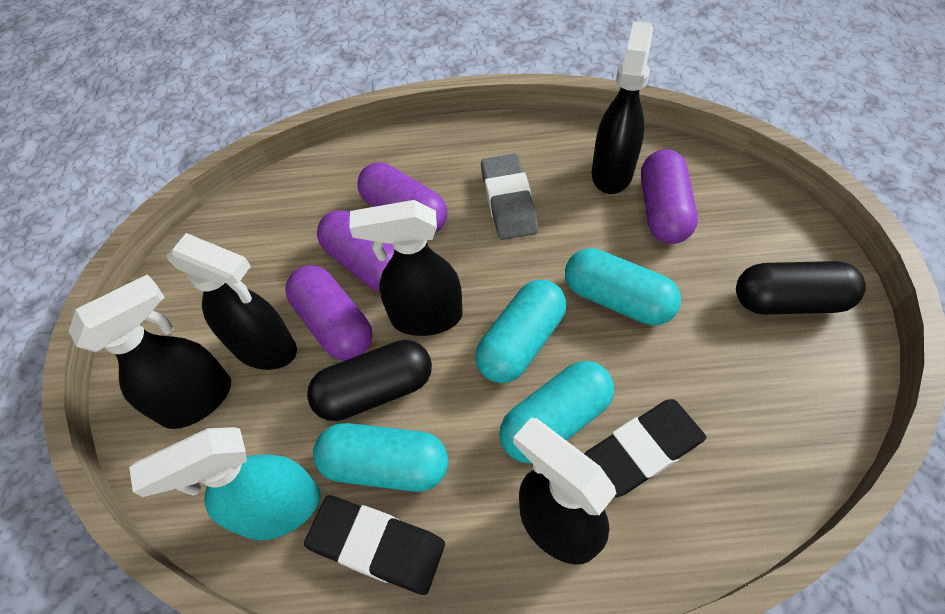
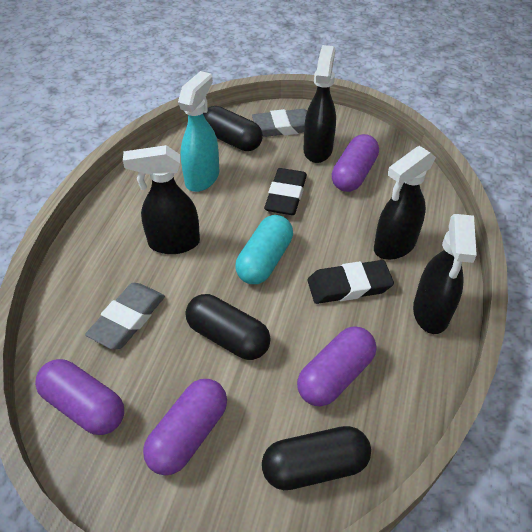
black capsule: [307,340,432,421] [736,261,866,314] = 2 -> [186,294,271,360] [203,106,263,151] [262,426,371,490] = 3
black spray bottle: [68,274,231,429] [166,233,297,370] [349,200,463,336] [513,418,617,565] [592,21,653,194] = 5 -> [123,145,200,254] [303,45,336,163] [374,146,436,260] [413,214,477,334] = 4
grey eraser: [481,153,538,240] = 1 -> [85,283,165,350] [252,109,307,137] = 2
turquoise capsule: [313,423,448,492] [475,280,566,383] [499,361,614,463] [565,248,681,325] = 4 -> [235,215,293,284] = 1

